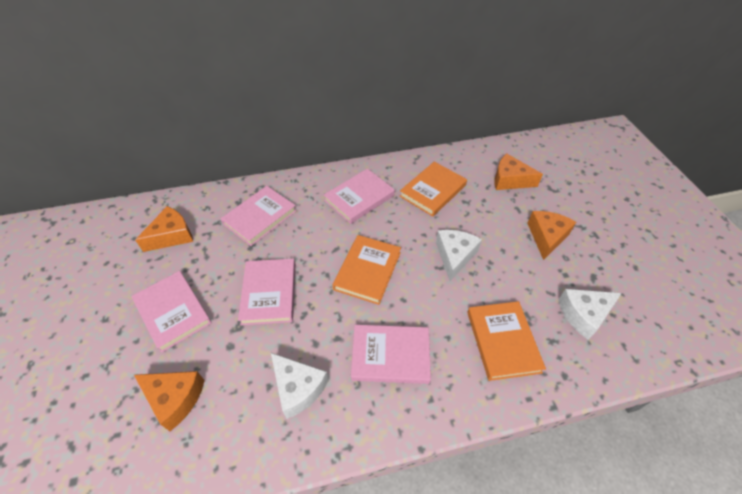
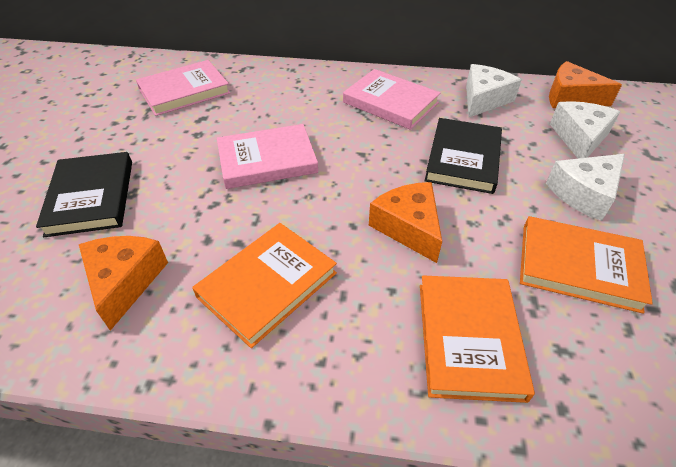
black book: none = 0 -> [36,152,132,237] [425,118,502,194] = 2
orange cheese: [134,371,205,431] [135,206,193,252] [494,153,543,190] [527,211,576,260] = 4 -> [79,236,168,331] [369,182,442,263] [549,61,622,108] = 3
pink book: [131,271,212,353] [220,186,297,246] [238,259,295,325] [324,169,395,224] [351,325,431,384] = 5 -> [136,60,230,116] [217,124,318,189] [343,69,440,130] = 3

